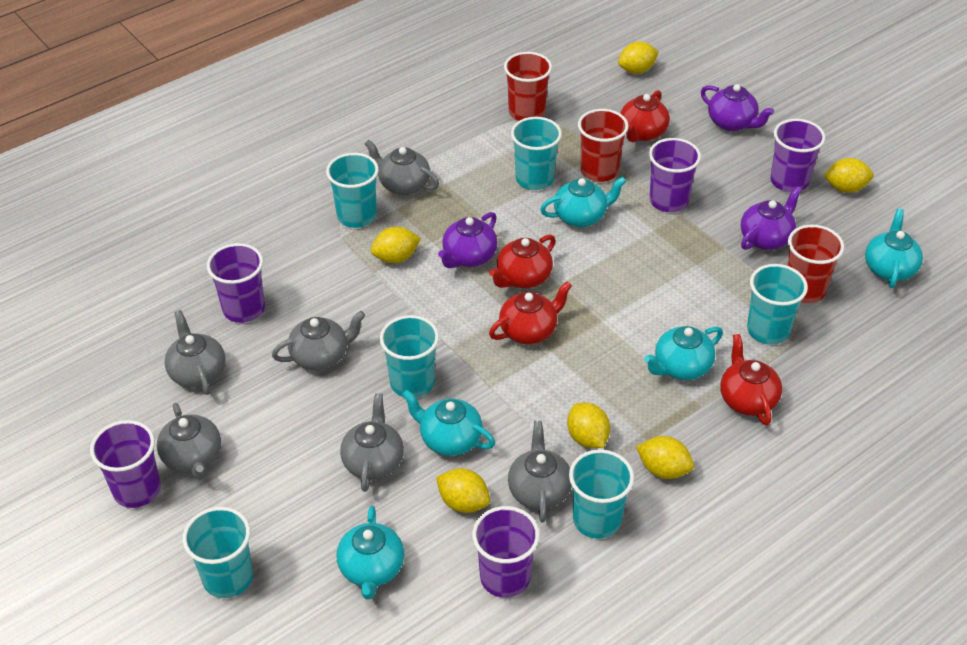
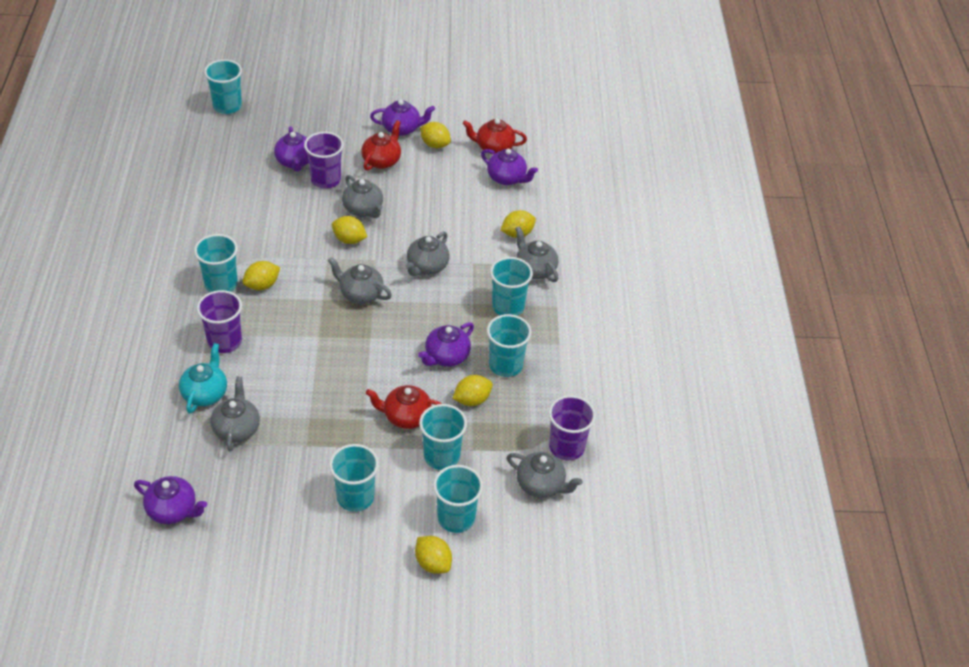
purple cup: [90,420,161,508] [207,243,265,323] [472,506,540,598] [649,138,701,212] [770,119,826,192] = 5 -> [197,290,242,353] [304,132,344,189] [549,395,596,461] = 3
purple teapot: [438,212,498,268] [701,84,774,131] [741,187,802,250] = 3 -> [134,476,207,524] [274,126,309,172] [370,100,435,136] [418,322,474,366] [481,149,538,185] = 5
red cup: [504,52,552,121] [578,109,629,182] [787,225,844,303] = 3 -> none = 0
red teapot: [489,235,556,288] [489,281,572,344] [620,90,670,142] [720,334,782,425] = 4 -> [361,120,401,171] [366,385,442,429] [463,119,527,155] = 3
turquoise cup: [182,507,253,598] [326,153,379,228] [380,315,439,398] [511,117,562,190] [569,449,634,539] [747,264,808,344] = 6 -> [194,234,238,292] [204,59,242,114] [329,444,379,512] [419,404,467,470] [433,465,483,533] [487,314,532,377] [490,257,533,316] = 7
turquoise teapot: [336,506,404,599] [402,390,495,456] [540,177,626,227] [644,326,723,380] [865,209,923,288] = 5 -> [179,343,227,414] = 1

